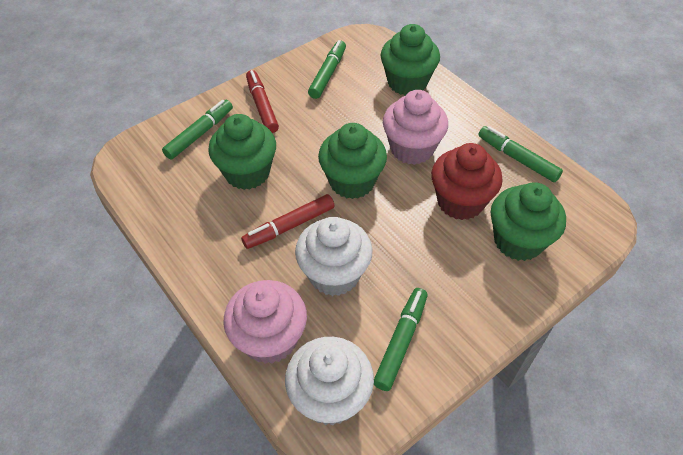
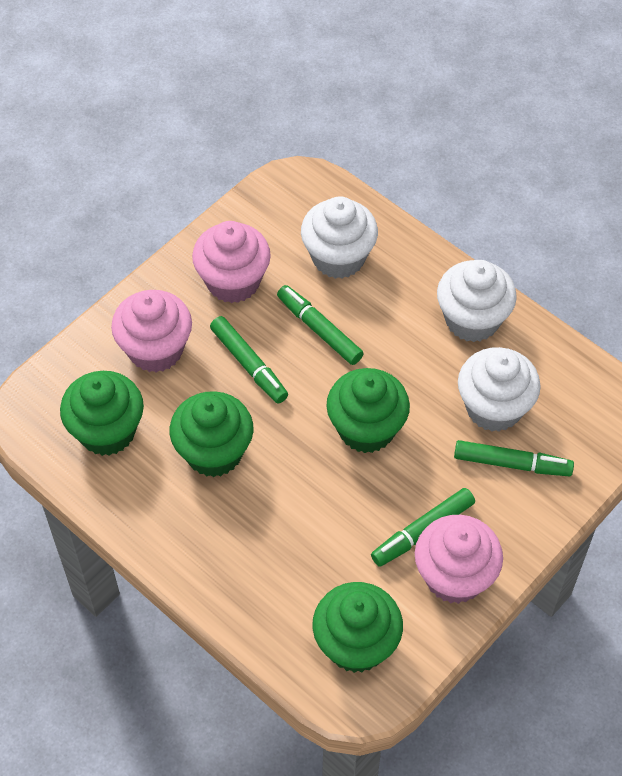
pink cupcake: [223,280,307,364] [383,90,448,165] = 2 -> [111,290,192,373] [192,221,271,303] [415,515,503,604] = 3
red cupcake: [431,143,503,220] = 1 -> none = 0
red marker: [241,194,334,249] [246,70,279,133] = 2 -> none = 0
white cupcake: [285,337,374,425] [295,217,373,296] = 2 -> [301,196,378,279] [437,260,517,342] [458,347,541,432] = 3

